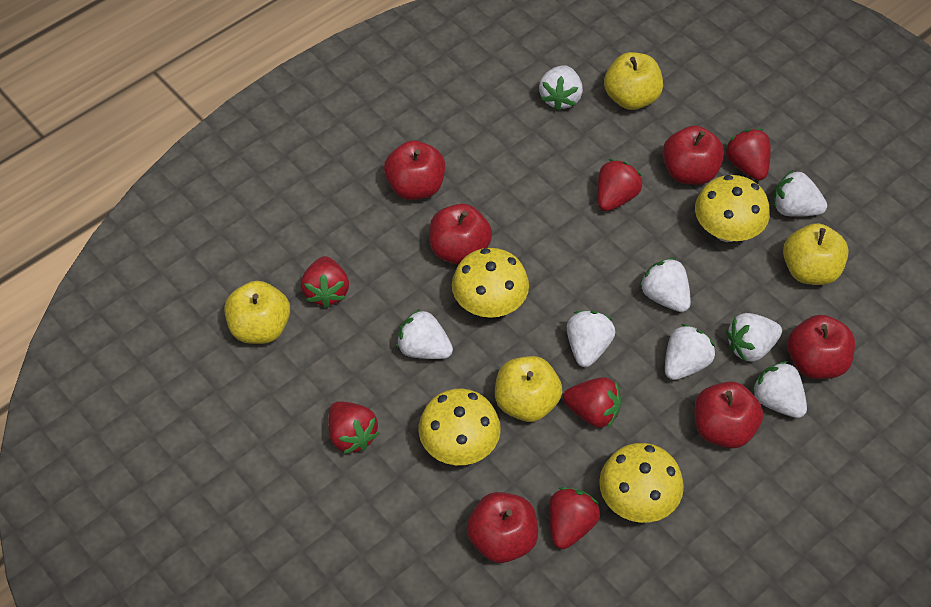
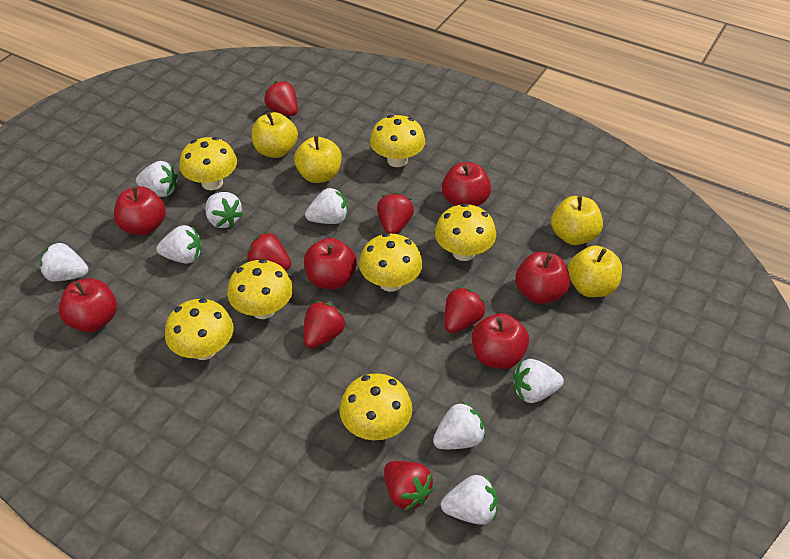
yellow mushroom: [419,389,501,465] [452,248,529,318] [599,443,684,523] [695,175,770,242] = 4 -> [165,298,234,360] [179,137,237,190] [227,259,293,319] [339,373,413,440] [359,233,423,292] [370,115,425,167] [435,203,496,261] = 7

